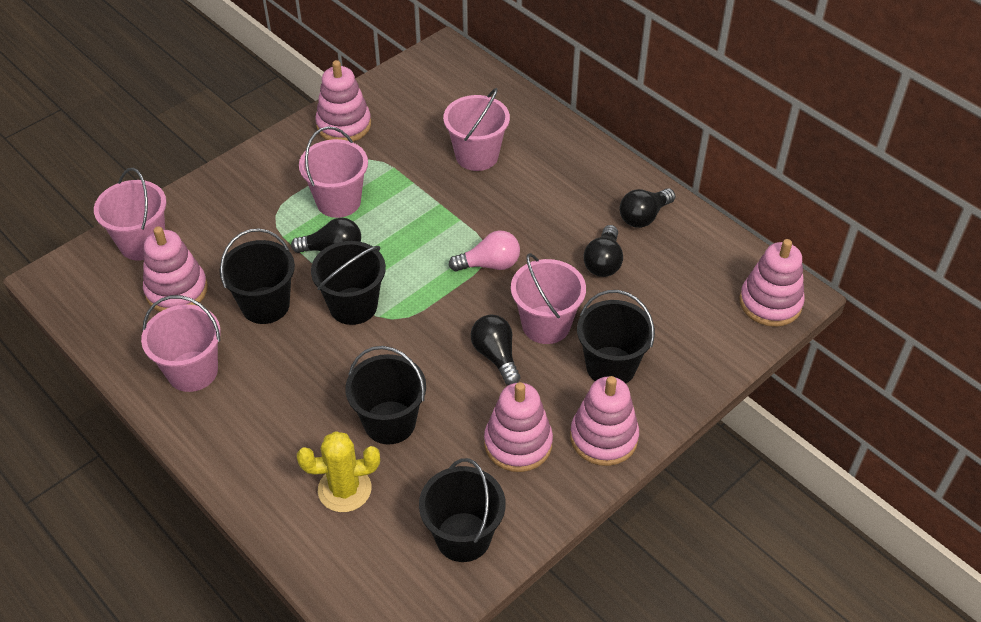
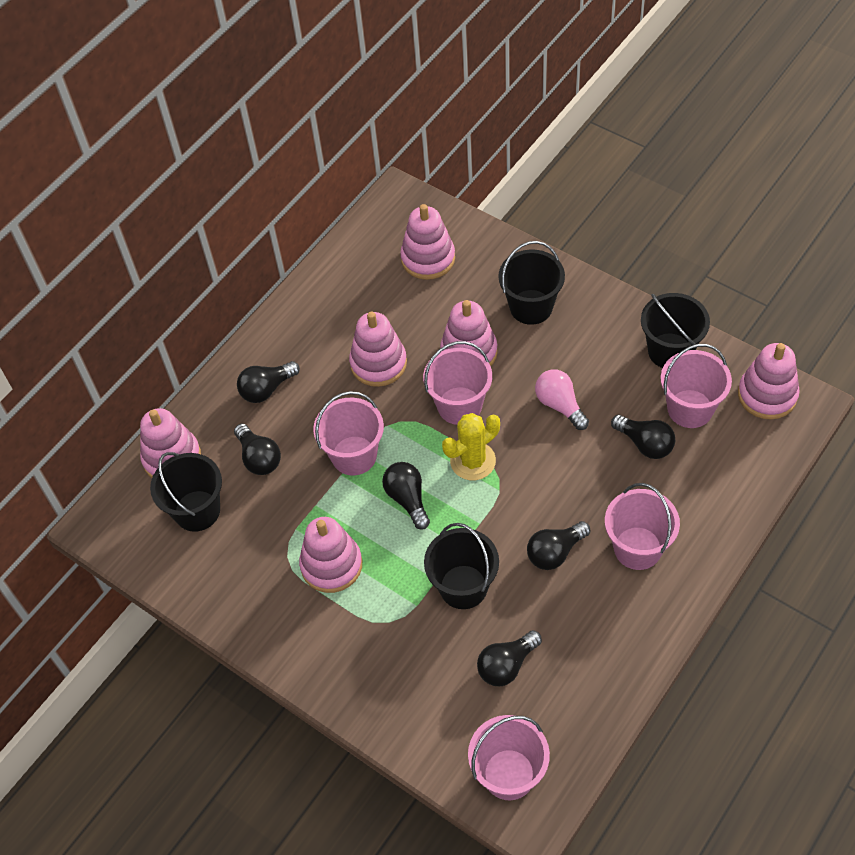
black bucket: [219,229,295,324] [311,241,386,325] [345,346,426,445] [419,458,506,562] [577,290,655,384] = 5 -> [150,452,222,532] [424,523,499,609] [498,241,565,325] [641,293,710,368] = 4
black light bulb: [291,218,361,253] [471,315,520,385] [583,225,623,277] [620,188,676,228] = 4 -> [234,424,281,475] [237,361,300,403] [382,462,430,530] [477,630,542,686] [527,521,590,570] [611,415,675,459] = 6
pink stacking toy: [143,226,208,312] [315,60,371,142] [484,382,553,472] [570,376,639,466] [740,239,805,327] = 5 -> [140,408,201,478] [299,517,362,593] [349,312,407,387] [400,204,455,280] [440,300,498,366] [738,343,800,420] = 6

